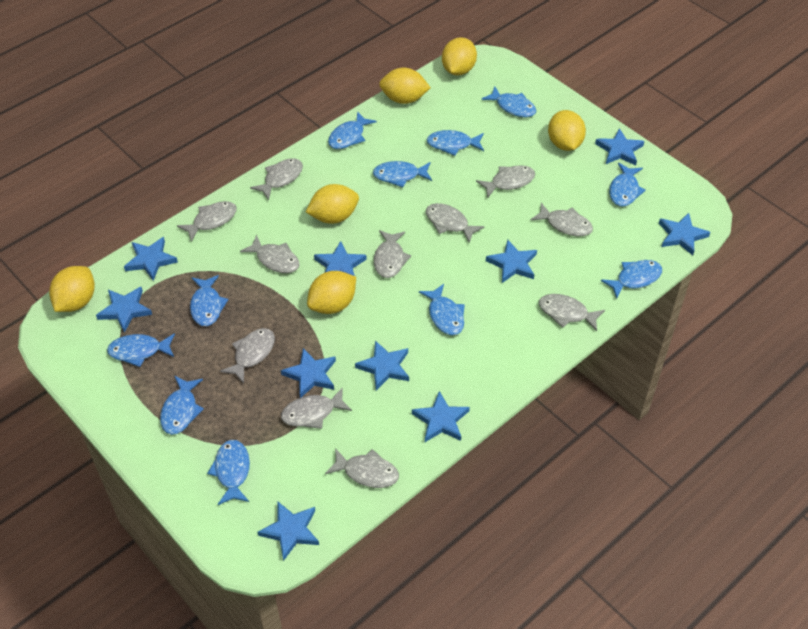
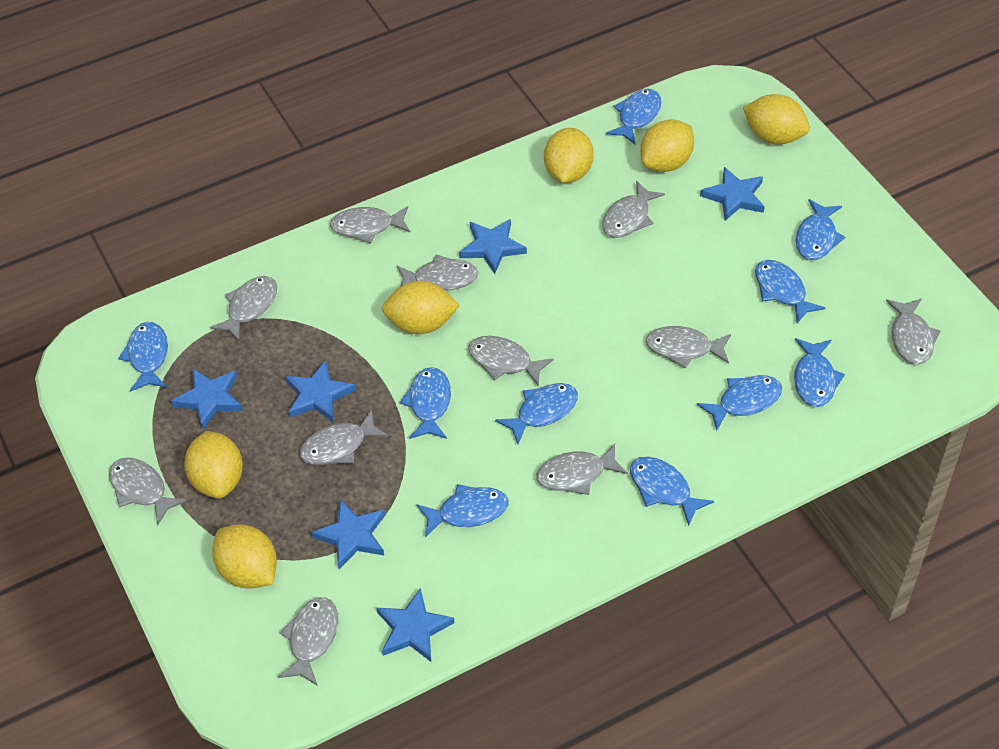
blue fish: [107,333,175,367] [160,376,204,435] [190,275,229,326] [207,440,250,505] [328,111,377,149] [373,161,432,188] [419,284,465,335] [427,130,484,156] [482,86,536,117] [601,260,662,299] [609,163,646,207] = 11 -> [118,322,168,392] [400,367,451,439] [416,484,509,537] [495,383,578,444] [606,89,662,145] [630,457,714,526] [697,375,782,431] [755,260,825,323] [794,338,845,407] [795,199,845,260] = 10
blue star: [96,287,152,333] [124,237,178,281] [257,502,319,561] [281,348,336,398] [314,241,367,276] [355,340,409,390] [412,391,470,442] [486,240,537,283] [595,128,644,165] [659,213,710,255] = 10 -> [171,369,243,429] [285,360,356,422] [311,499,385,569] [377,588,455,662] [459,219,527,274] [700,167,765,221] = 6

